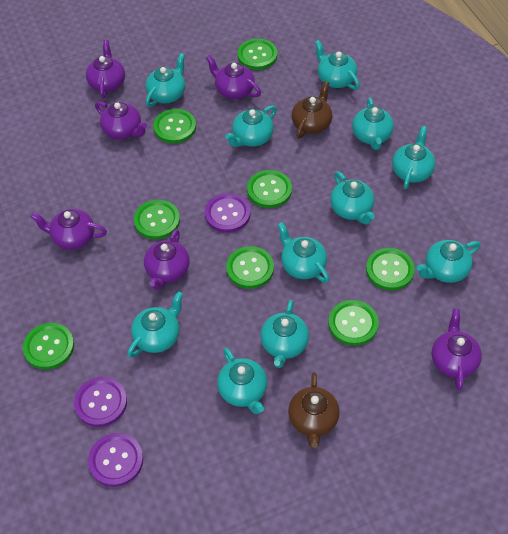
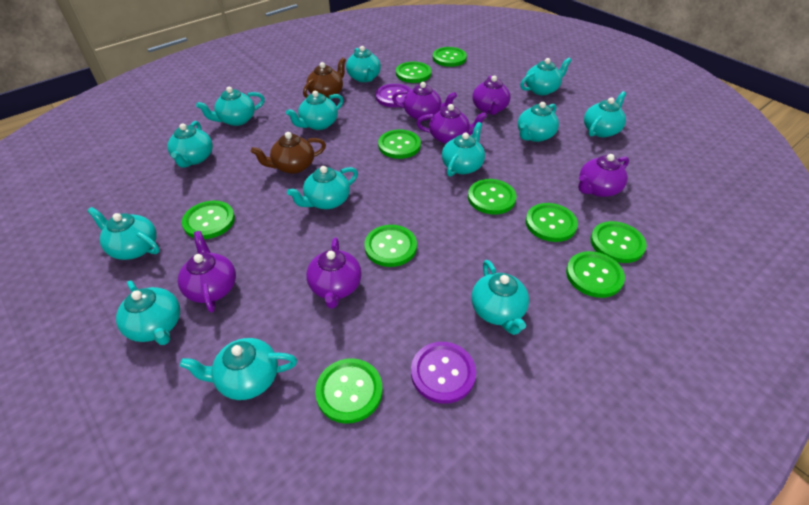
green button: [23,323,74,370] [134,200,180,239] [153,109,196,144] [226,246,274,289] [237,39,278,70] [247,170,292,208] [328,300,379,346] [366,248,415,291] = 8 -> [182,201,235,239] [315,358,383,424] [364,225,417,267] [378,130,421,159] [396,62,431,83] [433,47,467,67] [468,179,517,215] [526,203,578,242] [566,251,625,298] [591,221,647,263] = 10
purple button: [74,377,127,427] [88,433,143,487] [205,193,251,233] = 3 -> [376,84,412,107] [411,342,476,404] = 2
turquoise teapot: [127,291,183,358] [145,53,185,107] [217,348,267,414] [225,105,277,147] [260,300,309,368] [277,222,329,283] [314,40,360,90] [330,171,375,225] [352,98,394,150] [392,126,435,189] [417,240,480,283] = 11 -> [87,207,160,260] [116,280,180,345] [167,121,213,168] [180,338,297,400] [196,87,265,126] [286,91,343,130] [287,166,358,209] [346,46,381,82] [442,122,485,177] [471,260,529,335] [518,102,559,142] [520,58,572,95] [584,91,626,137] = 13

